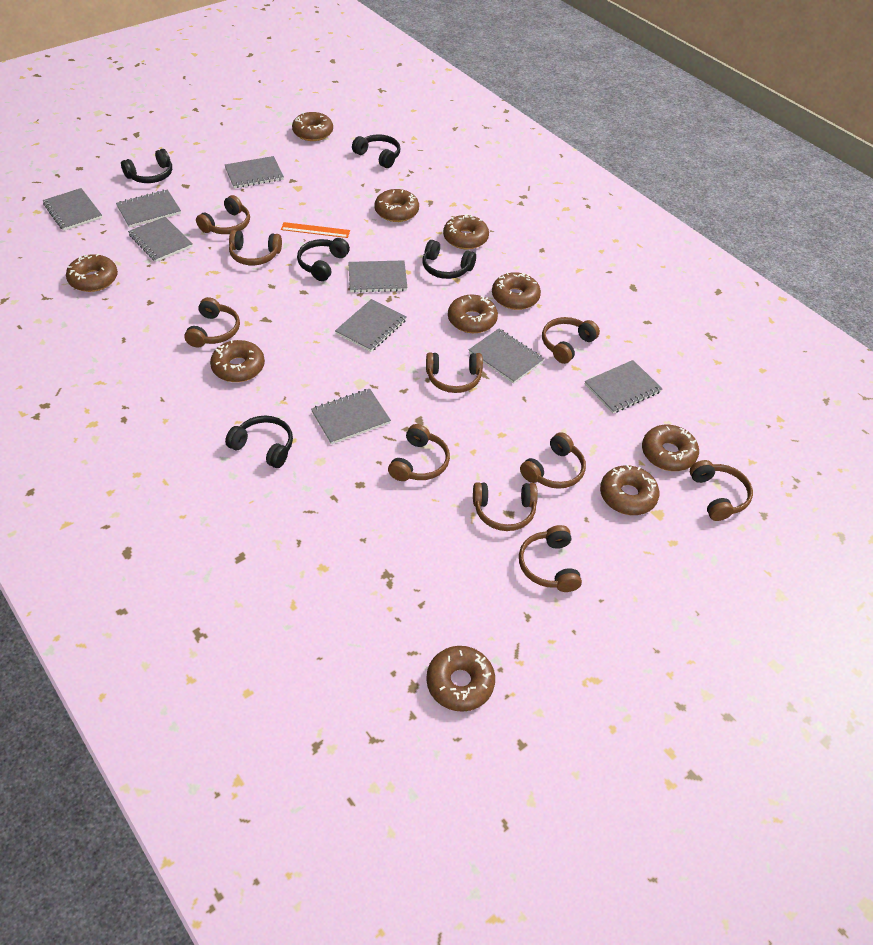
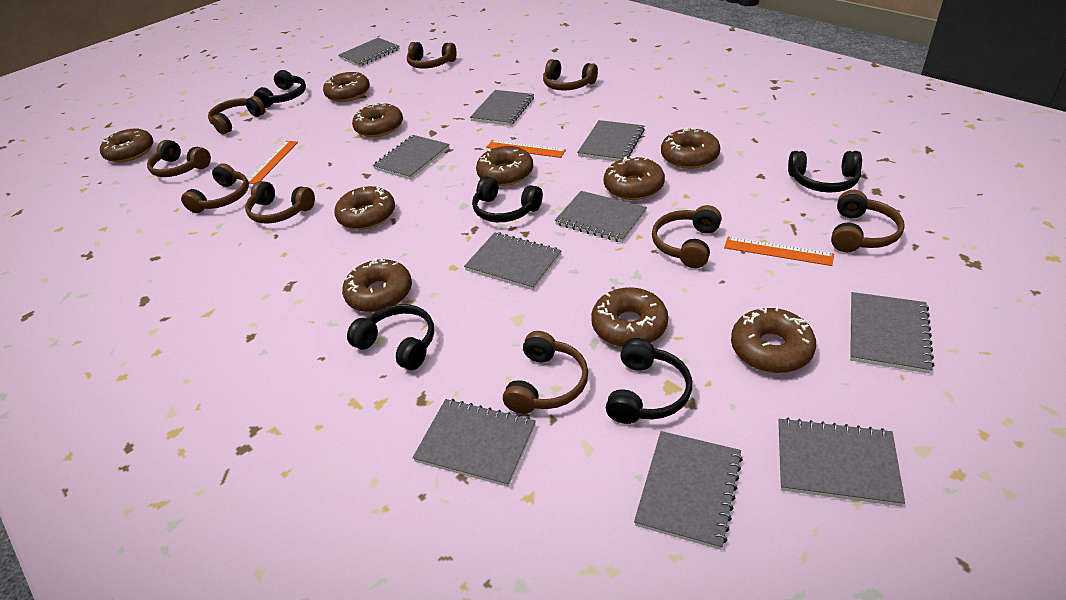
brown headphones: [184,297,240,347] [196,195,250,234] [229,230,282,265] [388,424,450,481] [426,353,483,393] [473,482,538,531] [519,525,582,592] [520,432,586,489] [542,317,600,364] [690,460,753,521] = 10 -> [147,140,211,177] [181,163,249,213] [208,96,265,135] [245,181,315,224] [407,42,457,69] [503,331,588,414] [543,59,598,91] [652,205,722,268] [831,190,905,252] = 9
grey notebook: [43,188,102,231] [116,189,181,228] [128,217,193,262] [225,156,284,188] [311,389,391,444] [335,299,407,352] [348,260,407,293] [469,329,544,384] [585,360,663,413] = 9 -> [338,38,400,67] [373,135,450,180] [412,399,536,487] [464,232,562,290] [470,90,534,126] [555,191,647,243] [577,120,645,161] [634,431,743,550] [778,418,905,507] [850,292,934,373] = 10
orange ruler: [281,222,350,238] = 1 -> [248,141,298,184] [486,140,566,158] [724,237,834,266] = 3

